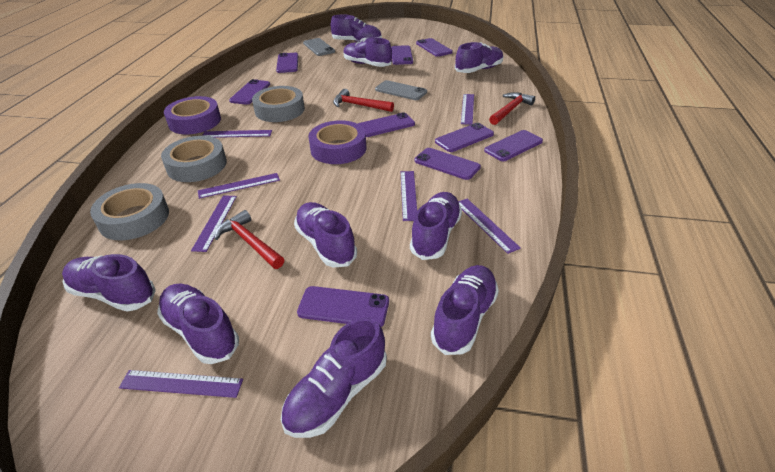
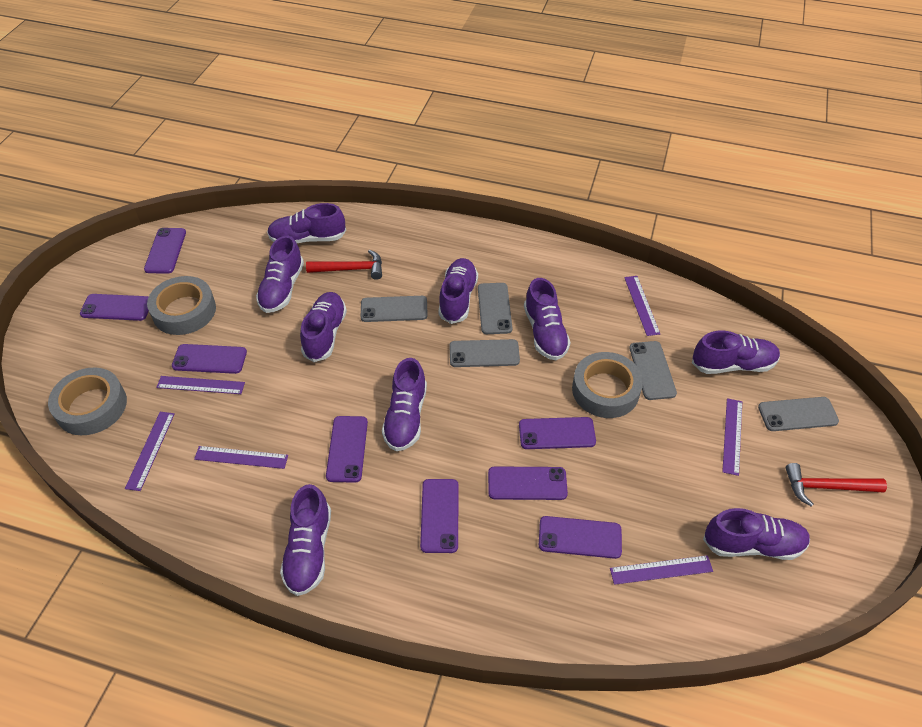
grey phone: [303,38,335,56] [375,80,427,100] = 2 -> [361,296,428,322] [449,339,520,367] [478,283,512,334] [629,341,677,400] [758,397,839,431] = 5
purple phone: [229,79,270,105] [276,53,298,73] [297,286,389,327] [358,112,415,137] [391,45,413,65] [414,148,481,180] [416,38,453,57] [435,123,494,152] [484,130,543,161] = 9 -> [80,294,149,321] [144,228,186,273] [172,344,247,374] [326,416,368,483] [420,479,459,553] [488,466,568,500] [519,417,596,449] [539,516,622,559] = 8
purple ruler: [119,370,243,398] [191,195,237,252] [198,173,280,199] [202,130,272,138] [401,171,417,221] [458,199,521,254] [461,94,474,125] = 7 -> [125,412,175,491] [156,376,245,394] [194,446,288,469] [610,555,713,585] [624,276,660,336] [722,398,742,476] = 6
purple tape: [164,96,221,134] [308,120,366,164] = 2 -> none = 0
red hammer: [214,210,284,269] [333,89,394,112] [489,92,535,125] = 3 -> [306,250,382,280] [786,463,887,507] = 2

